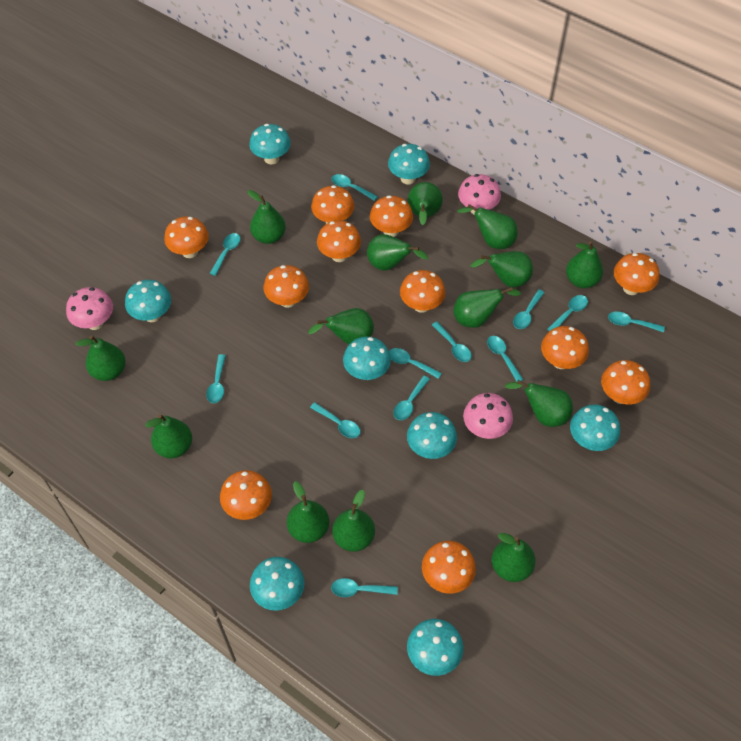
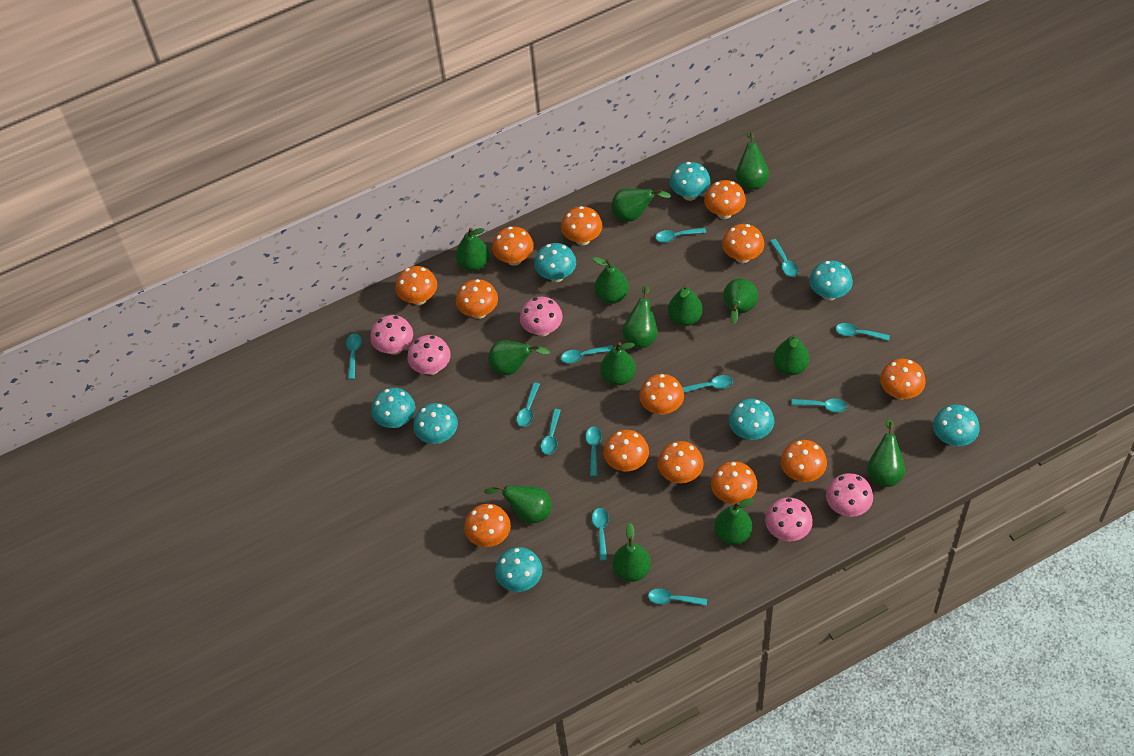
orange mushroom: [164,217,209,258] [220,470,272,520] [264,265,309,308] [311,185,354,224] [317,220,361,262] [370,195,413,237] [400,270,446,313] [422,541,476,594] [541,326,589,369] [601,360,650,404] [614,253,660,295] = 11 -> [395,266,437,305] [456,279,498,319] [464,504,511,547] [492,227,534,266] [561,206,603,246] [604,430,649,471] [639,374,684,415] [658,441,704,483] [704,180,746,219] [711,461,757,504] [722,224,764,263] [781,440,827,482] [880,359,926,400] = 13
pink mushroom: [66,287,113,330] [458,174,501,215] [463,393,513,439] = 3 -> [370,315,413,355] [407,335,451,375] [520,297,563,336] [765,497,813,541] [826,473,873,517] = 5

